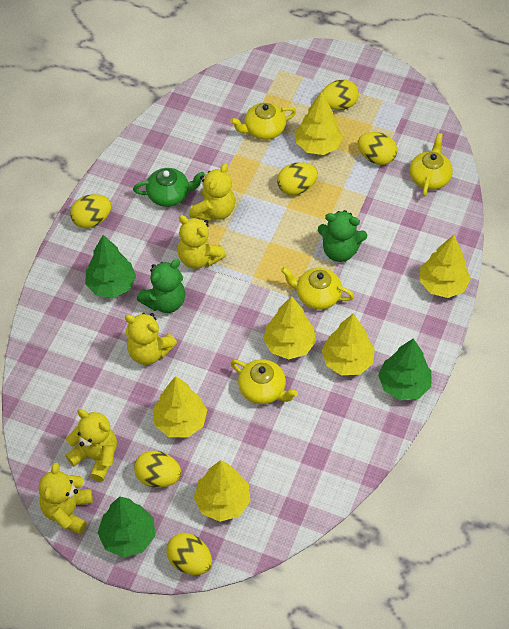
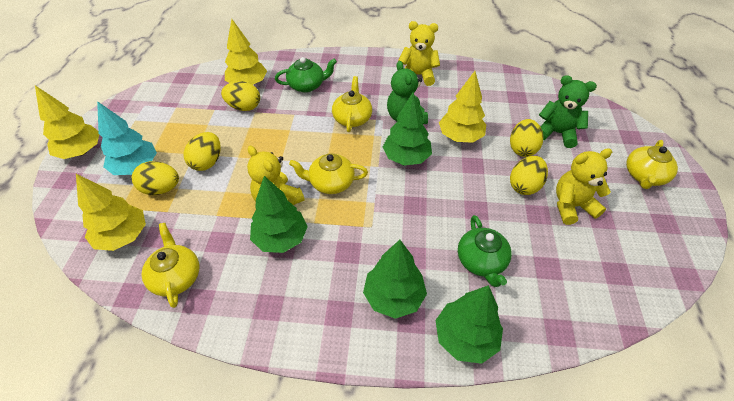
green teapot: [133,168,205,207] = 1 -> [275,57,337,93] [458,215,512,287] = 2
green tree: [85,235,136,298] [98,497,155,558] [378,338,431,400] = 3 -> [250,176,308,253] [363,240,427,319] [383,92,432,166] [435,285,503,364] = 4
turquoise tree: none = 0 -> [97,101,157,175] = 1
yellow egg: [70,194,111,228] [134,451,182,488] [166,533,212,575] [277,162,318,195] [322,79,359,110] [358,132,397,165] = 6 -> [132,161,179,195] [184,132,221,171] [221,81,260,111] [510,119,543,157] [510,156,548,195] = 5
yellow teddy bear: [39,462,93,535] [65,409,117,481] [125,313,177,365] [177,215,226,269] [190,163,235,221] = 5 -> [247,146,305,205] [398,21,440,86] [556,148,612,225] = 3
yellow tree: [153,376,207,438] [194,460,250,522] [263,296,316,359] [296,92,343,155] [322,313,375,375] [420,235,471,298] = 6 -> [35,86,99,159] [76,174,146,251] [225,19,267,84] [439,71,486,143] = 4

